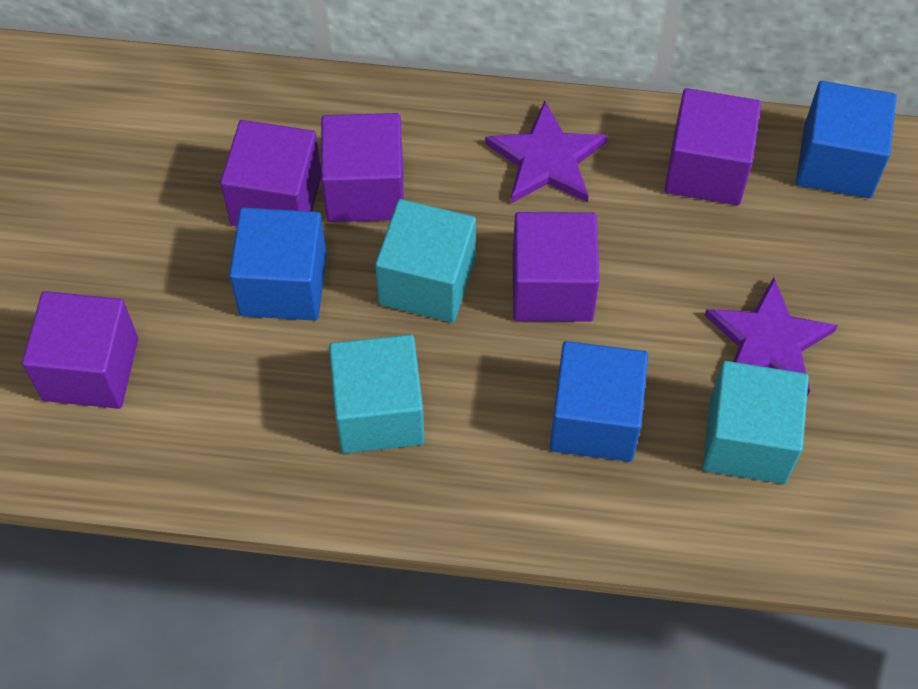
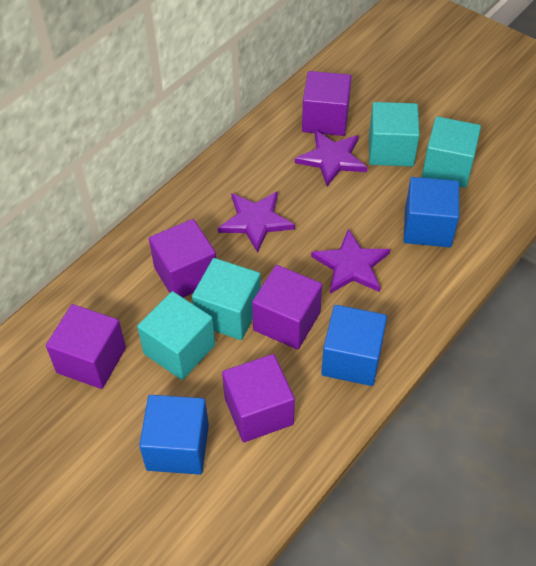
purple star: [485,101,608,203] [704,277,838,397] = 2 -> [218,191,295,253] [295,130,367,186] [311,229,390,294] = 3
turquoise cube: [329,334,425,453] [375,199,476,323] [703,361,809,484] = 3 -> [137,291,215,380] [192,258,261,340] [369,102,420,167] [422,116,481,188] = 4

